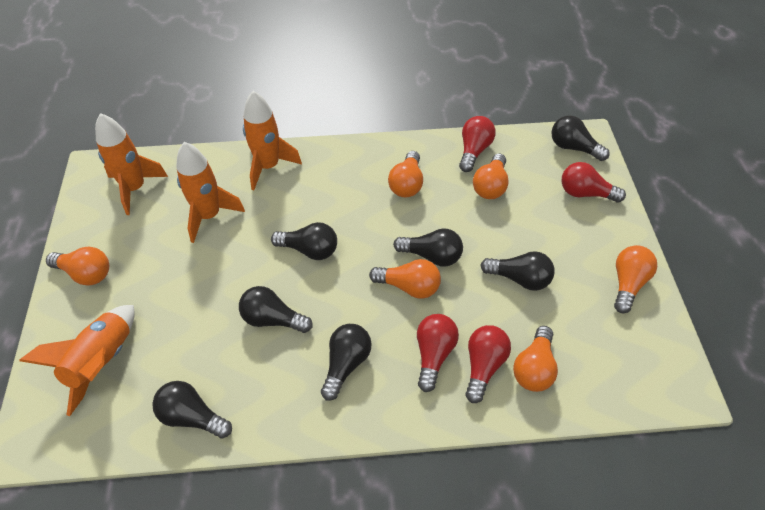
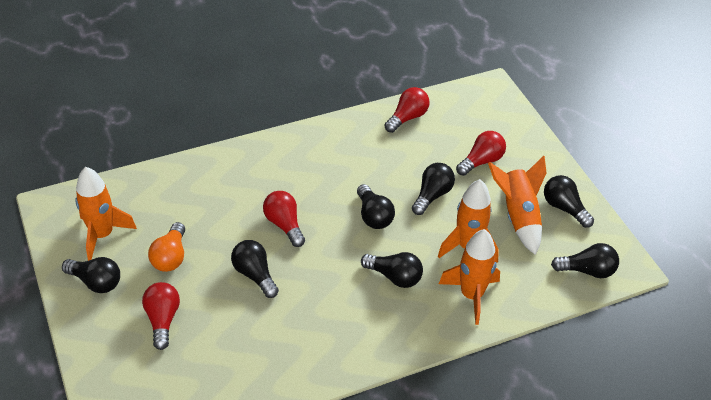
orange light bulb: [46,247,109,286] [369,259,441,299] [388,151,423,197] [473,153,509,199] [513,326,558,392] [614,245,657,313] = 6 -> [148,222,185,272] = 1

